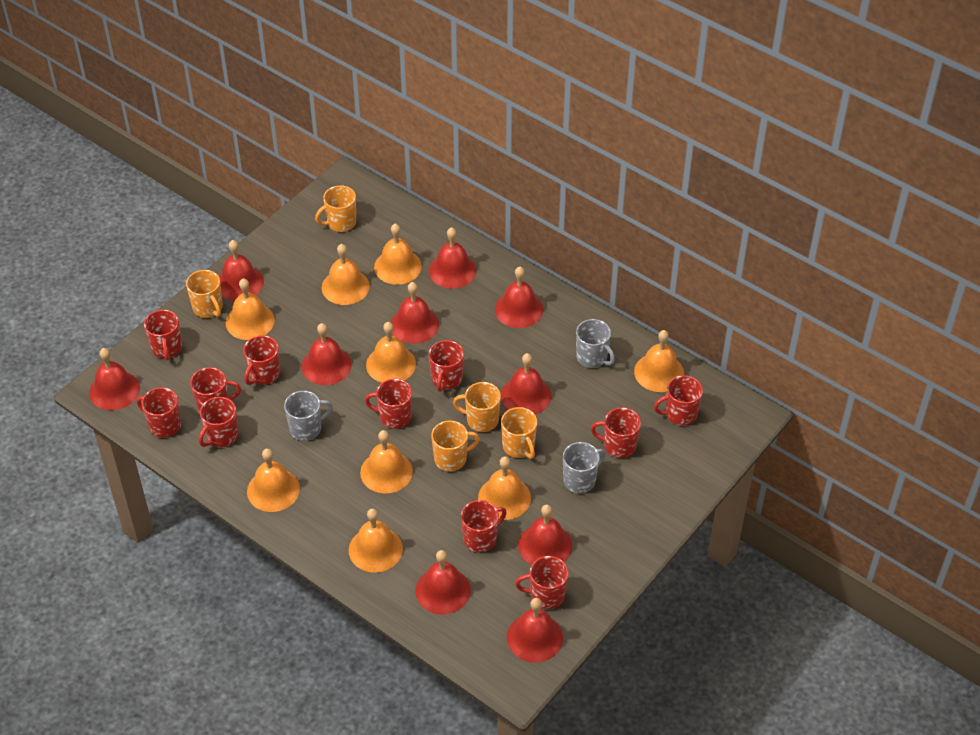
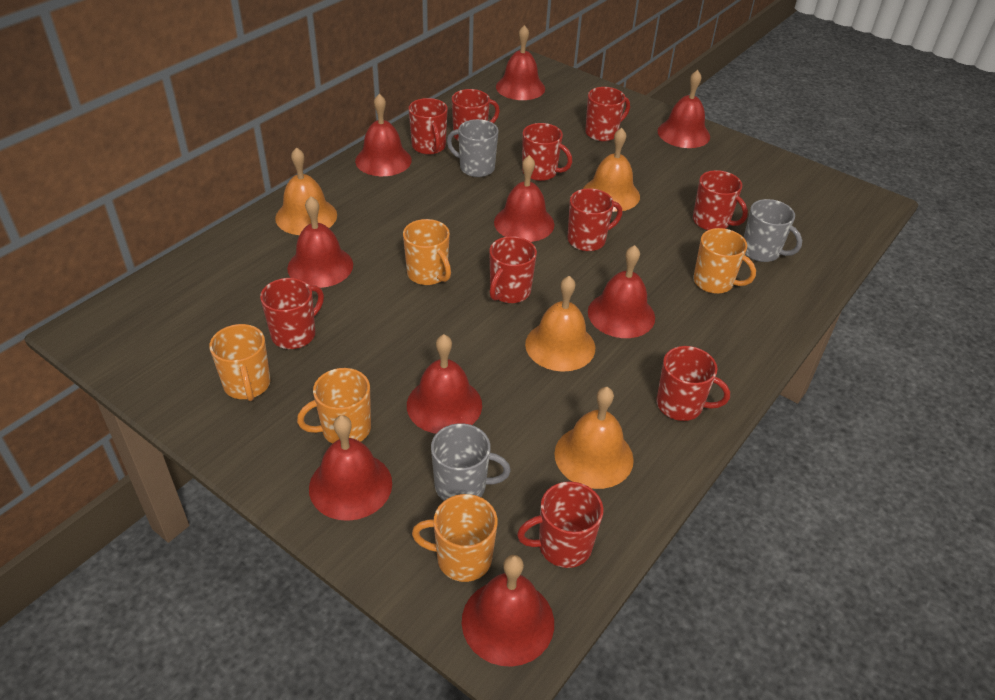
orange bell: [226,278,275,340] [247,449,300,512] [322,244,370,305] [349,509,403,573] [360,430,413,494] [366,322,416,383] [374,224,422,285] [478,456,531,520] [634,330,684,392] = 9 -> [275,147,337,235] [525,276,595,372] [554,387,634,489] [583,128,640,212] = 4
red bell: [89,348,140,410] [219,240,264,301] [301,323,352,385] [391,282,439,344] [415,550,471,614] [429,227,476,289] [495,267,543,328] [501,353,552,414] [507,598,563,663] [518,505,572,565] = 10 -> [287,196,353,288] [309,415,392,521] [355,94,412,176] [407,334,482,434] [462,555,554,667] [494,155,555,242] [496,25,545,100] [588,245,655,338] [658,70,710,148] = 9
red mug: [137,387,181,438] [144,310,182,361] [190,367,241,413] [199,397,239,447] [243,335,280,385] [365,379,412,429] [429,340,464,392] [461,500,507,552] [515,556,568,609] [591,407,641,458] [654,375,703,425] = 11 -> [260,278,324,349] [409,98,448,155] [452,89,500,141] [489,236,537,303] [517,481,604,568] [522,123,572,181] [568,188,622,251] [585,87,630,141] [656,346,730,421] [693,170,748,230] = 10

